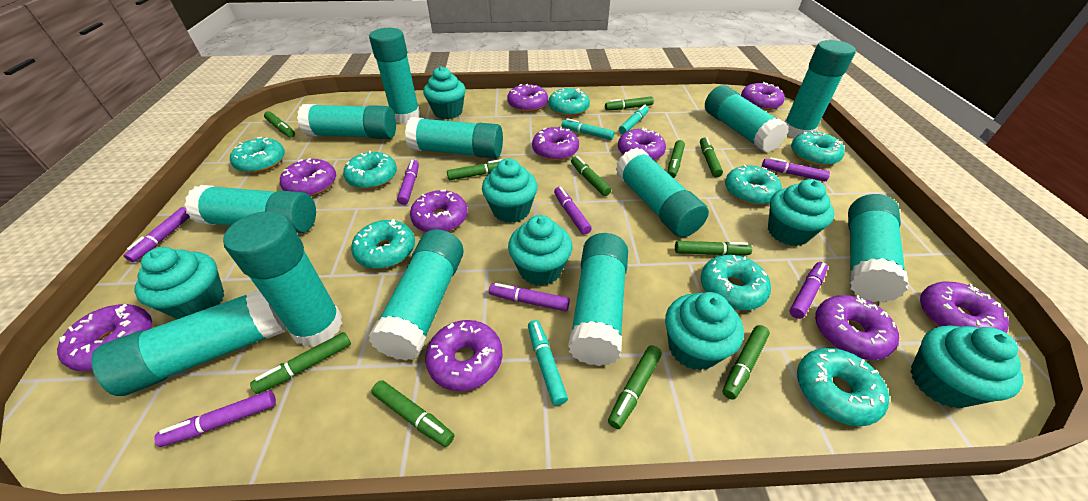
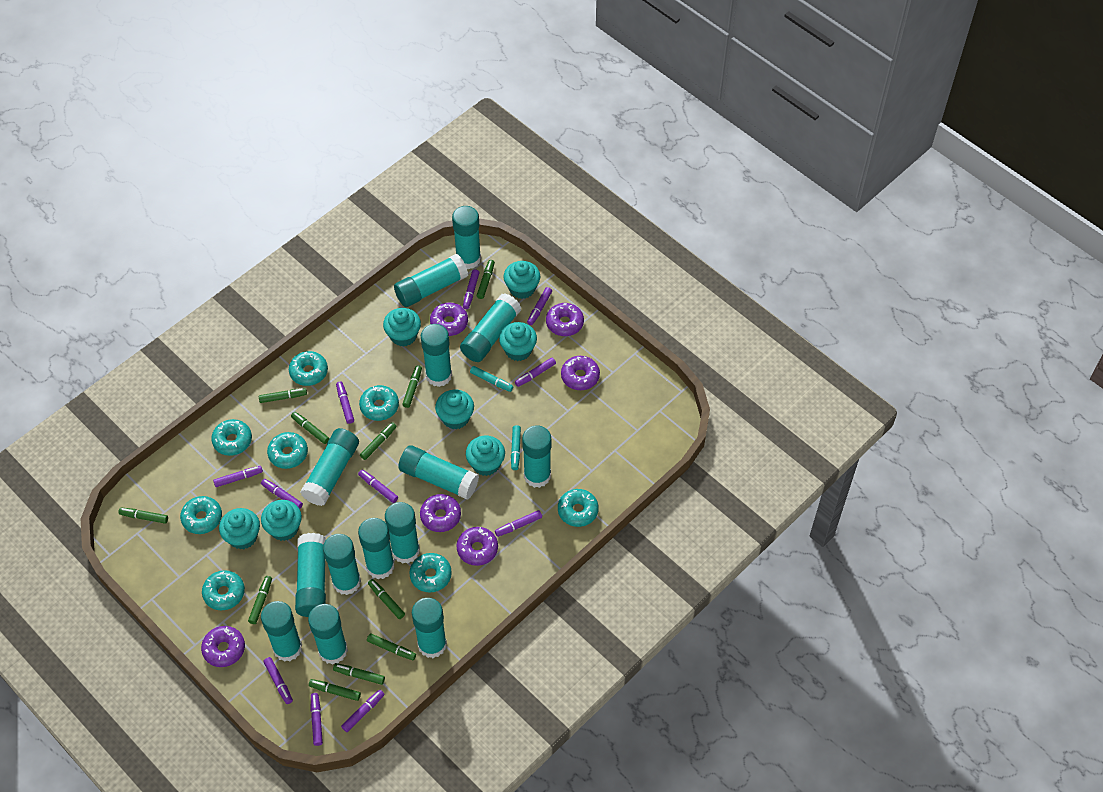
purple donut: [57,304,152,371] [280,158,336,196] [410,189,468,232] [425,320,503,391] [507,84,548,112] [532,127,579,161] [618,127,666,160] [741,82,785,110] [815,295,899,360] [920,281,1009,333] = 10 -> [201,626,245,667] [420,494,461,532] [430,303,468,336] [456,527,498,566] [546,303,584,336] [561,356,600,390] = 6
purple marker: [124,207,190,262] [154,391,276,447] [397,160,419,205] [489,283,570,311] [554,187,592,235] [762,157,830,181] [789,262,828,319] = 7 -> [213,466,263,487] [261,479,303,509] [263,657,293,704] [311,693,323,746] [336,382,354,424] [341,689,384,732] [358,469,398,503] [463,269,479,309] [495,510,542,537] [515,358,556,387] [527,287,552,325] = 11
turquoise glue stick: [91,290,287,396] [184,185,316,233] [223,211,343,347] [297,104,396,139] [368,229,464,361] [369,28,421,124] [405,117,503,159] [568,233,628,366] [616,148,709,237] [705,85,789,152] [784,40,856,138] [848,194,908,302] = 12 -> [261,601,302,662] [295,533,326,617] [300,428,359,506] [308,604,348,665] [323,534,361,595] [358,518,394,579] [385,502,420,564] [394,254,468,307] [398,445,479,500] [412,598,447,658] [421,324,452,387] [452,206,481,269] [460,294,521,362] [522,425,551,488] = 14
turquoise marker: [528,320,568,406] [562,118,614,140] [619,104,649,134] = 3 -> [470,366,513,392] [511,425,521,470] = 2

